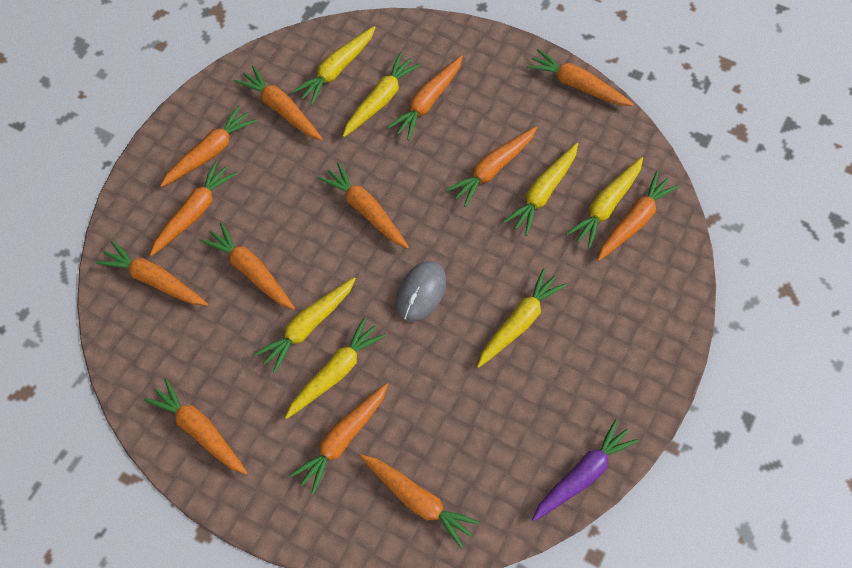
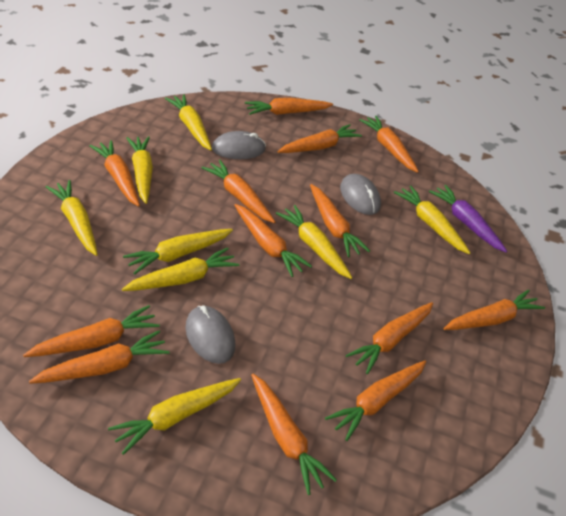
grey mouse: [396,261,446,322] = 1 -> [185,306,235,364] [212,131,266,159] [340,174,381,215] = 3
yellow carrot: [254,277,356,373] [285,317,386,419] [292,26,376,105] [343,53,421,137] [477,268,566,368] [503,143,578,236] [566,157,643,249] = 7 -> [45,180,98,256] [108,378,241,455] [122,248,239,291] [123,229,233,274] [126,136,153,204] [165,94,212,150] [276,205,352,279] [394,186,470,254] = 8

